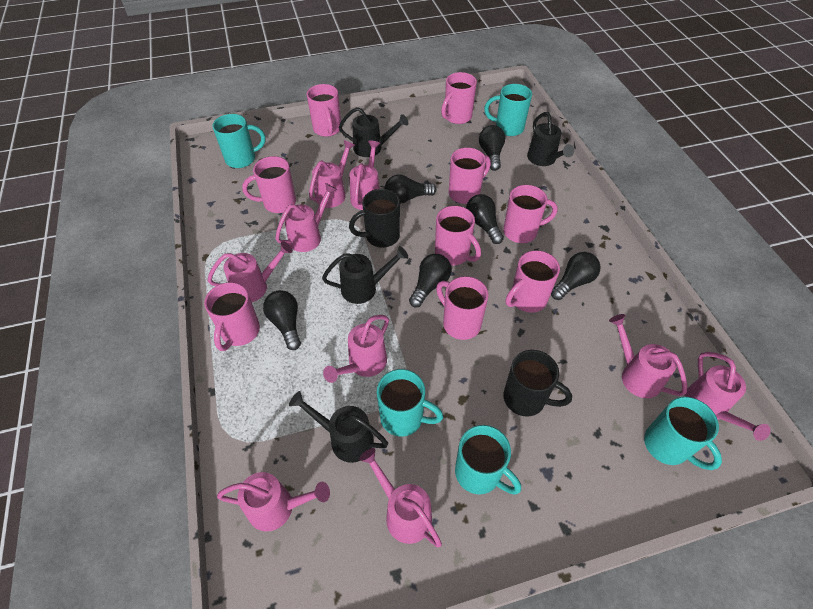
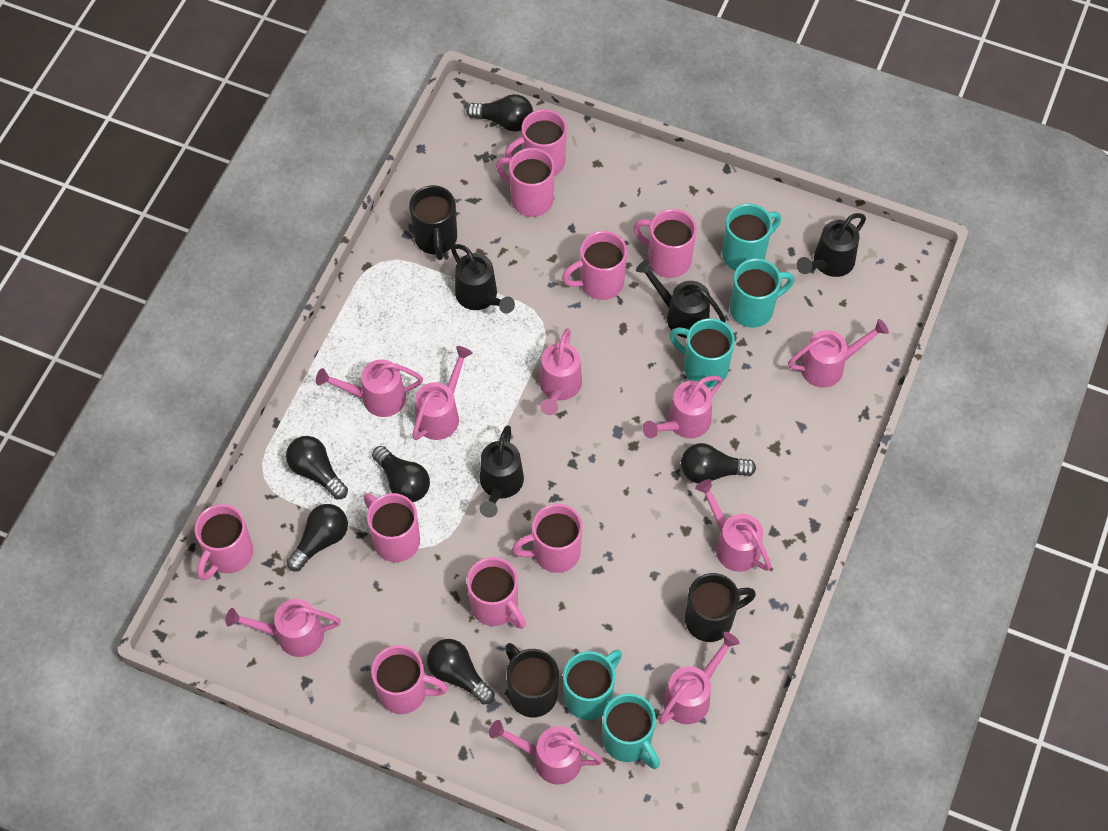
black mug: [349,189,400,248] [504,350,572,417] = 2 -> [409,185,457,260] [505,643,559,717] [685,573,756,642] = 3

